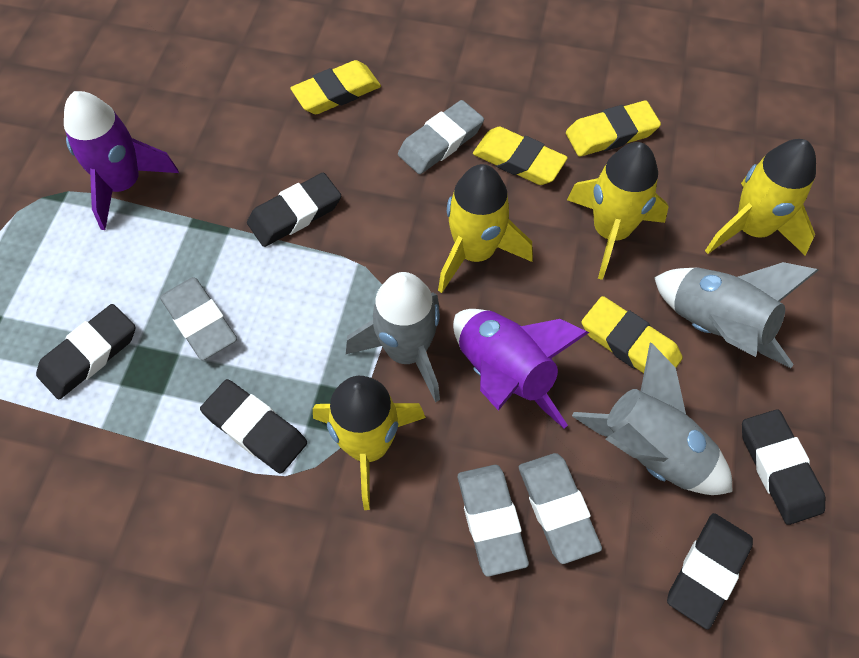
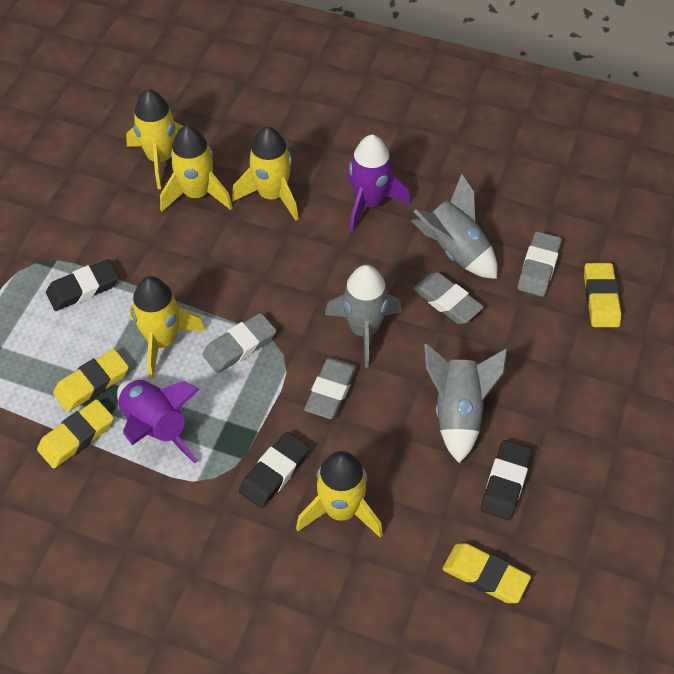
black eraser: [36,304,136,399] [200,379,307,473] [247,172,341,247] [667,513,753,630] [742,409,825,525] = 5 -> [46,259,119,311] [239,432,310,508] [481,440,532,520] = 3
yellow rocket: [313,376,426,510] [438,164,533,293] [567,142,669,280] [705,139,816,256] = 4 -> [126,89,184,189] [129,276,206,379] [160,125,233,212] [232,127,299,220] [296,451,383,538] = 5

